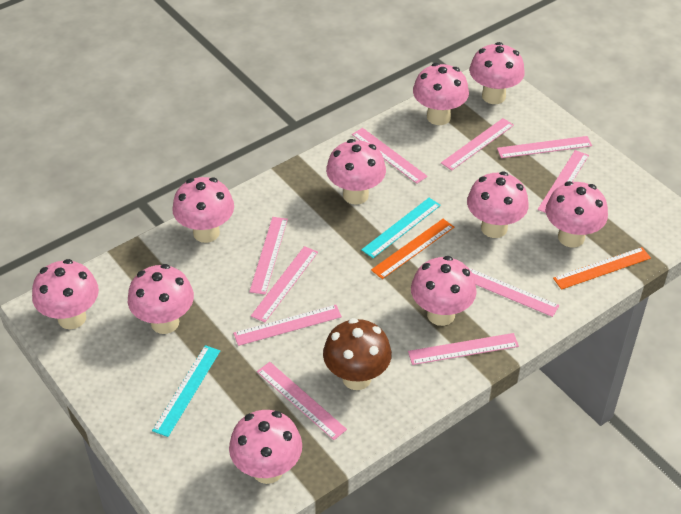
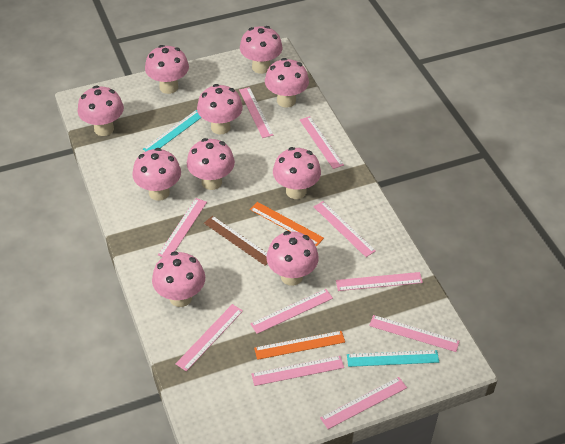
brown mushroom: [323,318,392,390] = 1 -> none = 0
brown ruler: none = 0 -> [204,216,268,266] = 1

